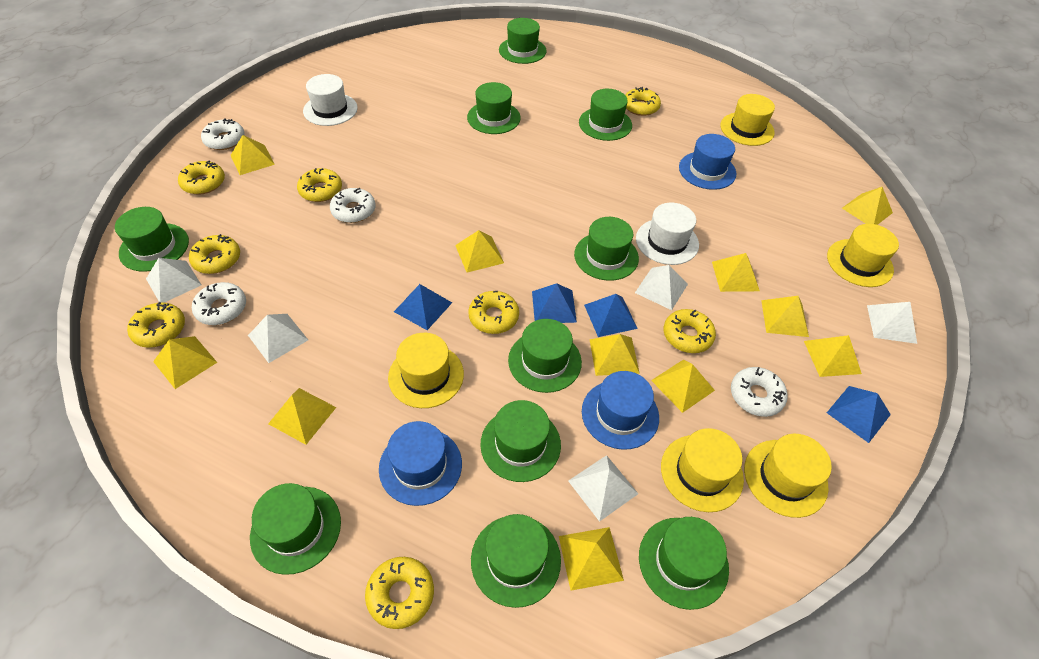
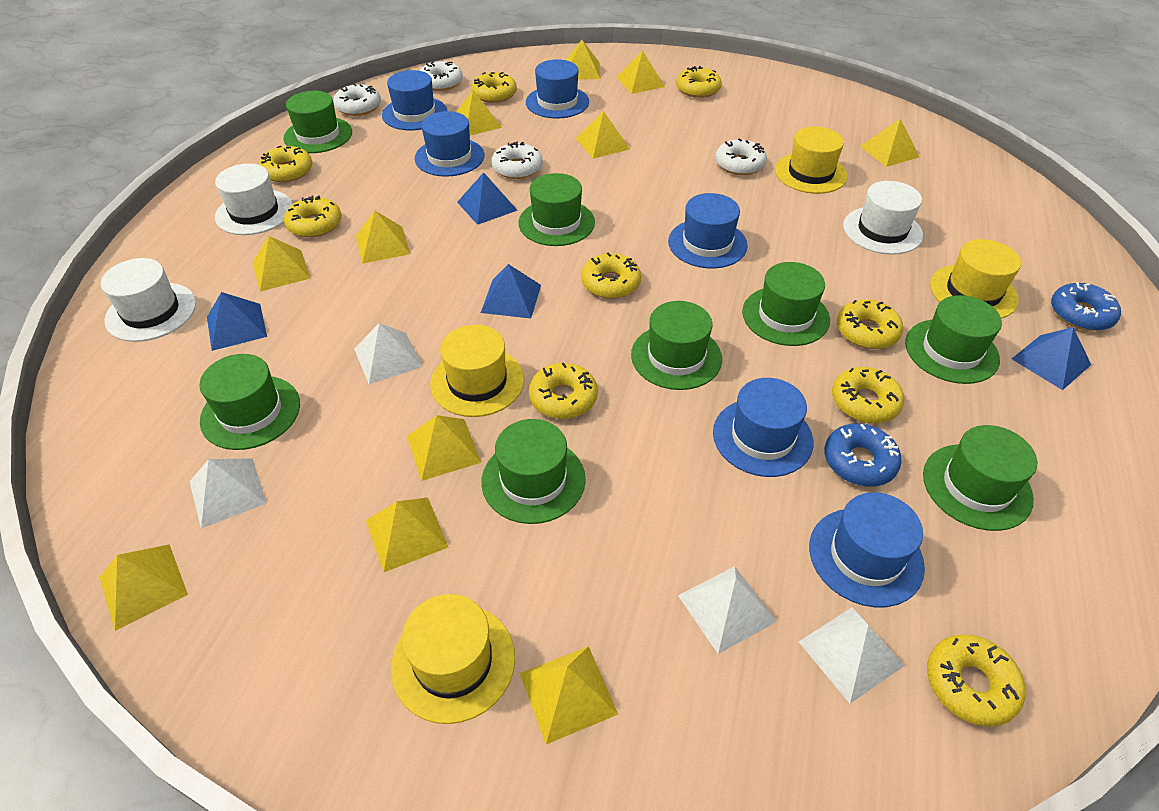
blue donut: none = 0 -> [824,423,902,487] [1051,282,1121,331] = 2
blue hat: [379,421,462,506] [582,371,659,450] [679,134,737,190] = 3 -> [382,70,447,130] [415,111,484,177] [526,59,589,119] [668,193,748,268] [713,378,813,477] [809,492,925,607] = 6
green hat: [115,207,189,272] [250,483,341,575] [467,82,521,134] [471,514,561,608] [480,400,561,482] [499,18,547,64] [508,319,582,393] [574,217,639,281] [579,89,632,141] [639,517,729,610] = 10 -> [199,354,300,450] [283,91,352,153] [481,419,586,524] [518,173,595,246] [631,301,722,390] [742,262,830,346] [905,295,1002,384] [923,425,1037,531] = 8
white hat: [303,74,358,126] [636,203,699,265] = 2 -> [101,258,196,342] [215,163,293,235] [843,181,923,255] = 3
white pyramid: [146,258,201,303] [248,314,308,363] [568,455,638,522] [635,265,688,310] [867,302,917,344] = 5 -> [189,458,267,529] [354,323,423,384] [678,566,777,654] [799,607,905,704] = 4
yellow donut: [127,302,185,348] [178,161,225,194] [189,234,240,274] [297,168,342,202] [365,557,434,629] [468,291,519,334] [625,87,661,116] [664,309,716,353] = 8 -> [259,146,312,183] [284,195,341,238] [471,72,517,103] [529,363,598,419] [581,253,641,299] [676,66,722,98] [832,367,904,423] [837,299,903,349] [927,634,1025,727] = 9
yellow hat: [388,333,464,408] [661,428,744,512] [720,94,775,146] [744,434,832,518] [827,224,899,287] = 5 -> [391,594,515,724] [430,325,524,417] [775,127,848,194] [930,239,1021,319] = 4

